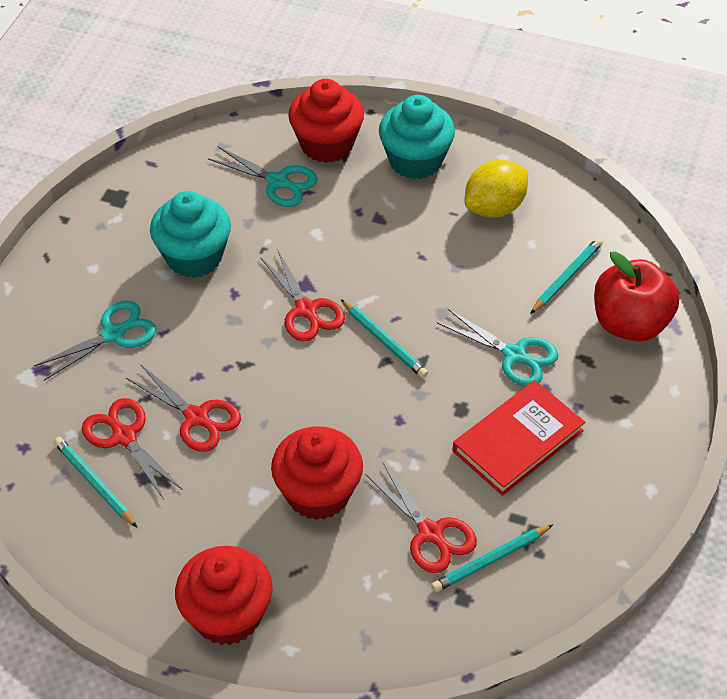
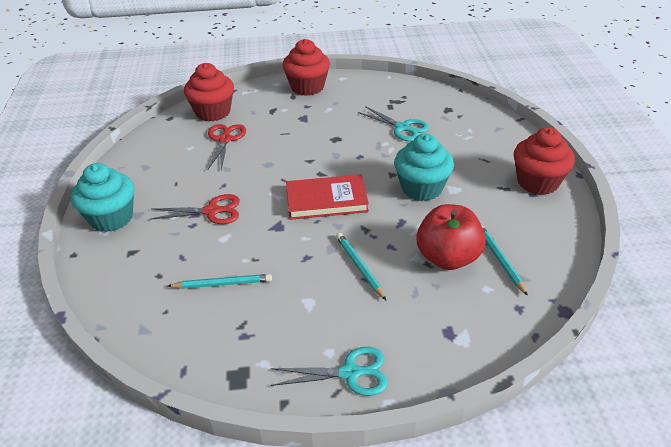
red scissors: [82,398,183,500] [126,364,241,452] [260,249,345,342] [365,463,477,573] = 4 -> [149,194,240,224] [208,124,246,170] = 2
turquoise pencil: [53,437,137,527] [341,299,428,378] [431,525,553,592] [530,238,603,314] = 4 -> [168,274,272,289] [336,233,386,300] [481,225,528,296] = 3
turquoise scissors: [33,301,156,381] [208,147,318,207] [437,309,558,386] = 3 -> [271,347,388,396] [357,106,429,141] = 2
yellow lemon: [465,160,528,218] = 1 -> none = 0

